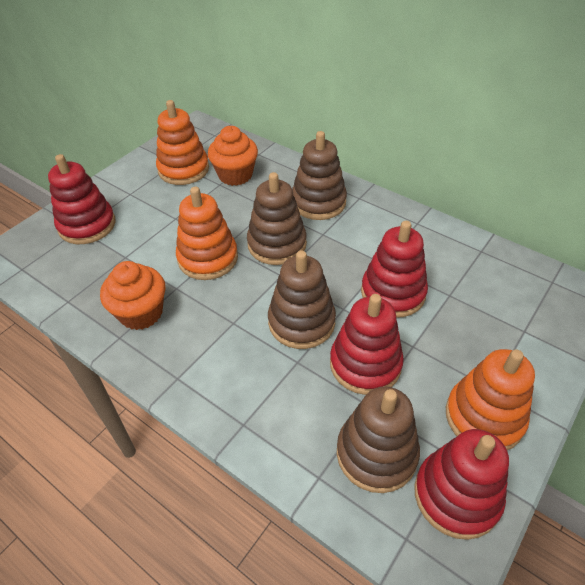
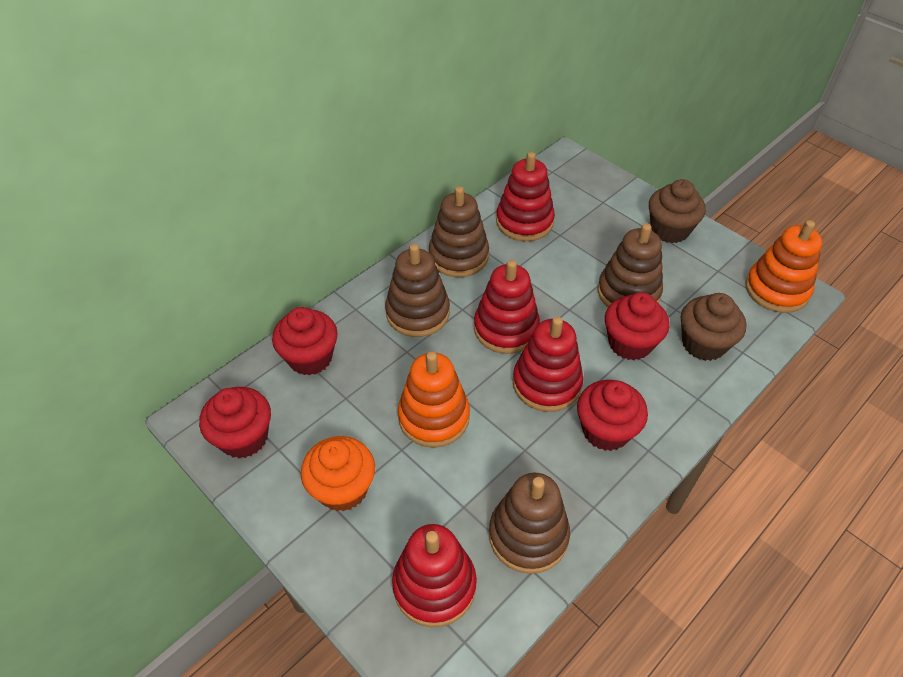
brown cupcake: none = 0 -> [649,179,706,243] [681,293,747,361] = 2
orange cupcake: [100,261,165,330] [208,126,258,186] = 2 -> [301,436,375,512] = 1
orange stacking toy: [156,100,209,185] [176,187,238,280] [446,349,535,450] = 3 -> [398,352,470,448] [745,220,822,313] = 2
red cupcake: none = 0 -> [199,387,271,458] [272,307,338,376] [577,380,648,451] [605,292,669,360] = 4

